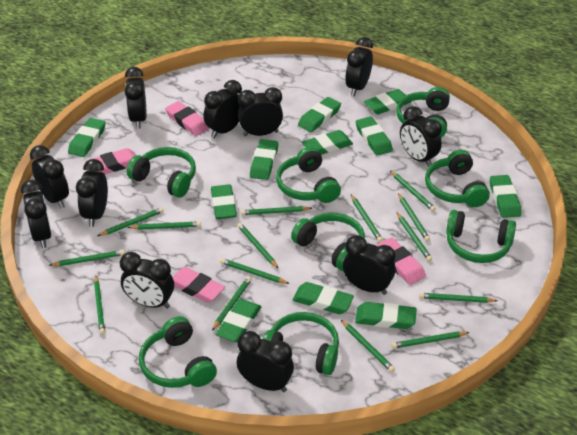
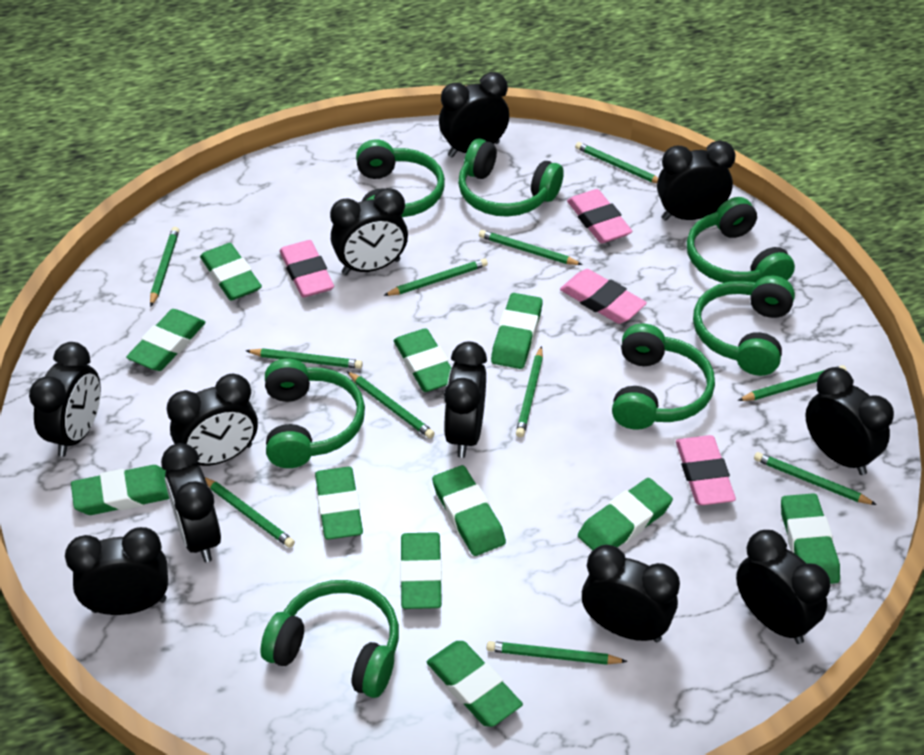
green headphones: [127,147,196,198] [139,316,217,388] [263,312,339,375] [276,147,341,203] [291,212,365,271] [396,87,450,138] [425,150,490,207] [446,210,516,263] = 8 -> [260,580,399,698] [265,358,365,468] [356,139,445,217] [458,139,564,217] [612,324,715,430] [687,197,795,283] [693,276,795,376] = 7
green pencil: [49,250,125,266] [94,276,105,334] [98,207,164,236] [128,221,201,230] [212,276,252,331] [220,258,290,284] [237,223,279,269] [241,206,312,215] [341,320,395,372] [351,195,383,242] [390,171,436,211] [392,331,470,348] [397,212,432,261] [398,193,430,241] [419,293,498,303] = 15 -> [150,227,179,307] [205,477,295,548] [245,348,363,369] [347,371,435,439] [383,258,488,296] [479,230,582,265] [486,641,628,665] [516,346,543,437] [575,142,658,183] [737,365,847,401] [754,452,877,505] = 11

